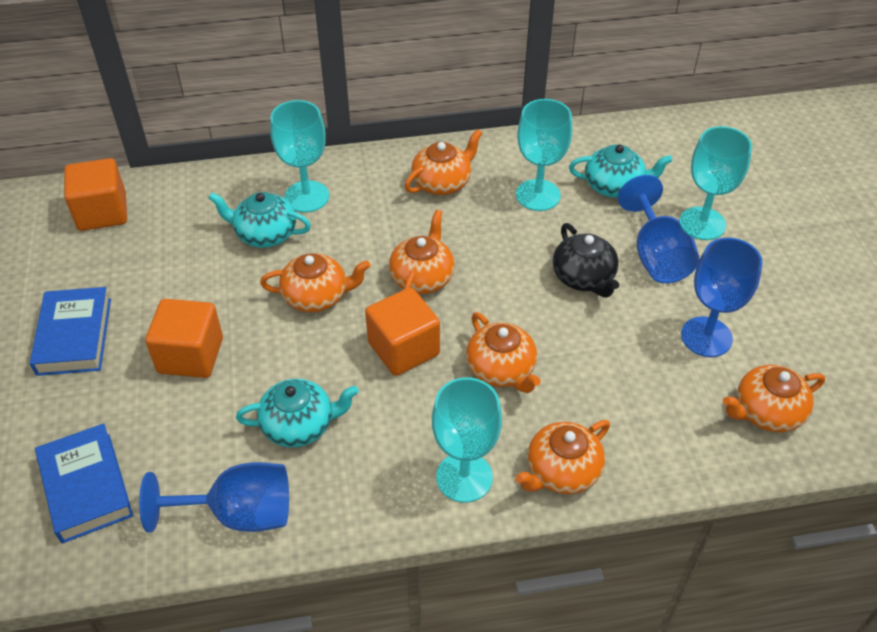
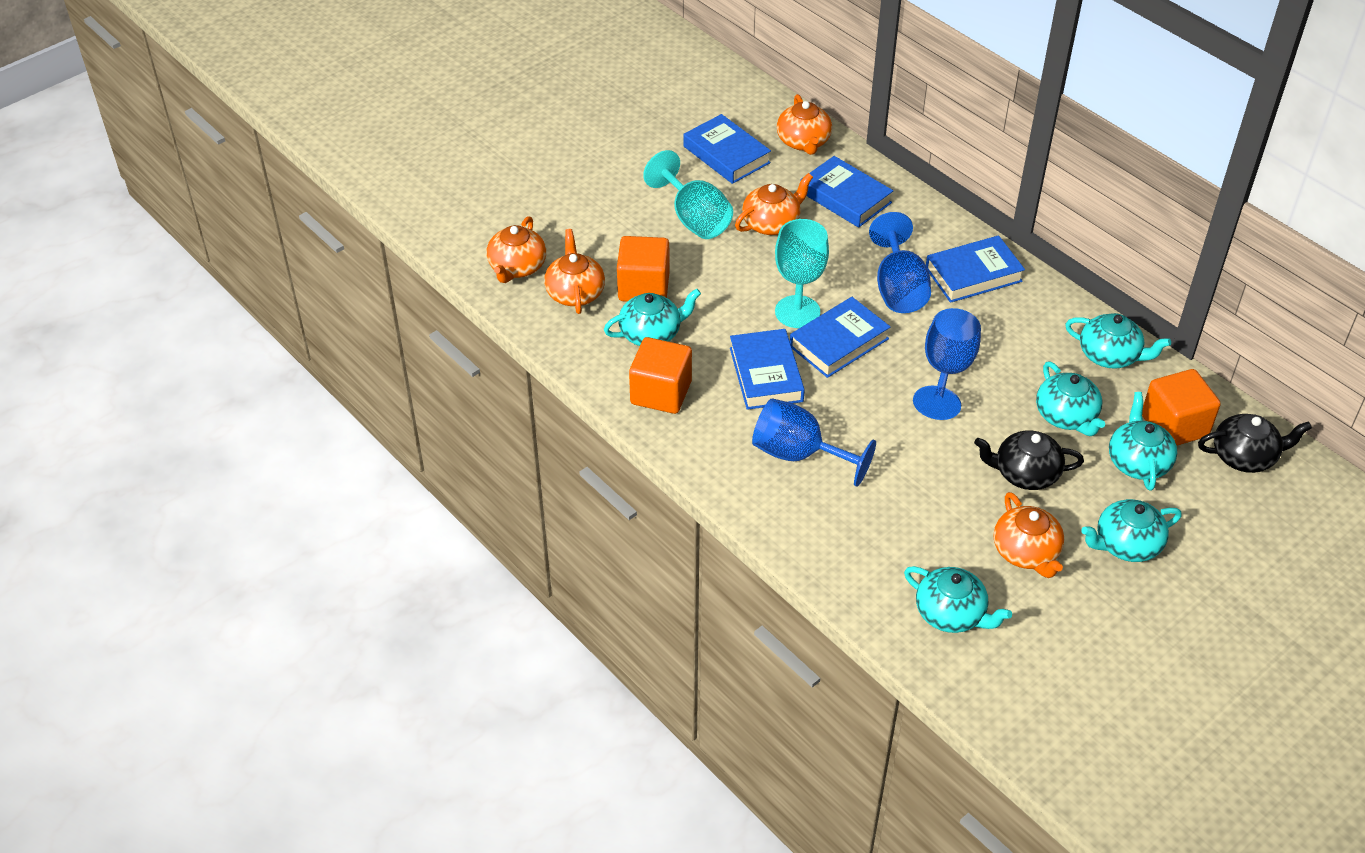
black teapot: [552,223,619,298] = 1 -> [974,430,1084,490] [1198,414,1312,473] = 2
blue book: [30,287,111,376] [35,423,133,543] = 2 -> [683,114,771,184] [730,329,805,410] [790,297,890,378] [800,156,893,228] [926,235,1025,303] = 5
orange teapot: [260,253,370,312] [389,210,455,294] [405,129,482,195] [466,312,541,393] [515,420,610,494] [723,365,825,432] = 6 -> [486,216,546,283] [544,229,605,314] [735,173,813,235] [777,94,832,155] [993,492,1064,578] = 5
turquoise goblet: [270,100,329,212] [432,377,502,503] [516,99,572,211] [679,126,752,240] = 4 -> [643,150,733,239] [775,219,829,328] = 2
turquoise teapot: [208,192,311,248] [236,379,359,447] [569,144,672,198] = 3 -> [604,289,701,346] [904,566,1012,633] [1036,362,1105,436] [1065,313,1171,369] [1081,499,1182,562] [1109,392,1177,491] = 6

